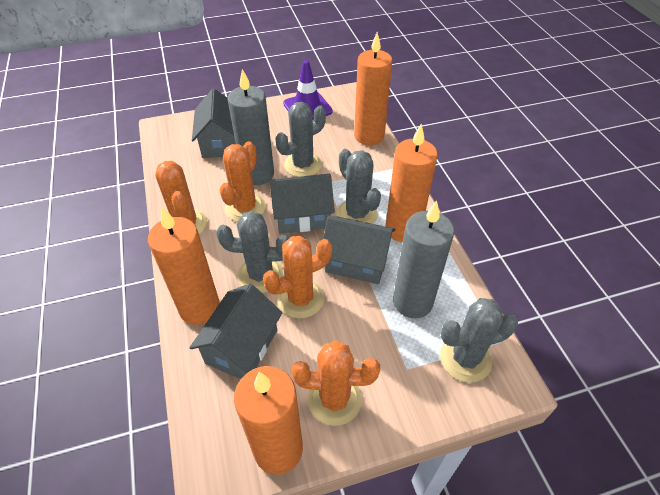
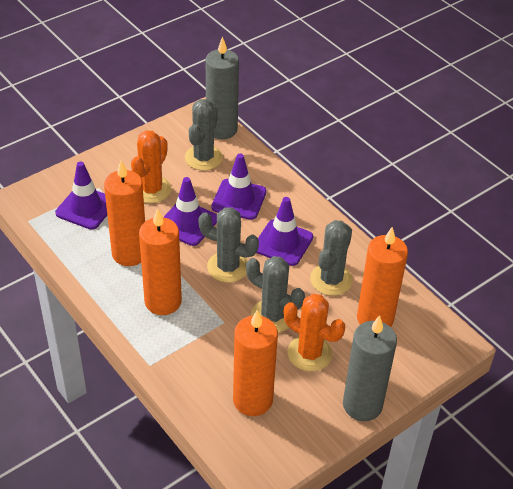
grey house: [190,284,283,379] [192,89,236,158] [270,174,335,234] [323,216,395,284] = 4 -> none = 0
orange cactus: [155,161,207,234] [219,141,266,222] [263,236,332,318] [291,340,380,426] = 4 -> [131,130,172,203] [283,294,345,372] = 2
purple traffic cone: [283,60,333,120] = 1 -> [55,161,107,230] [164,177,217,246] [211,154,266,220] [256,197,313,266] = 4

